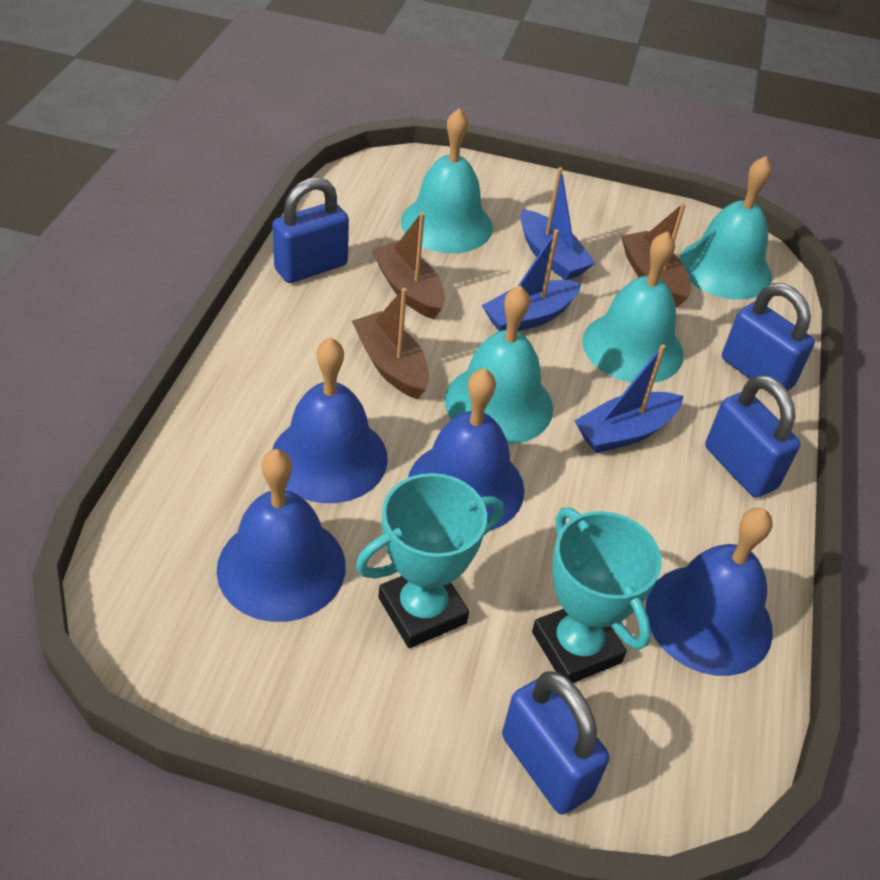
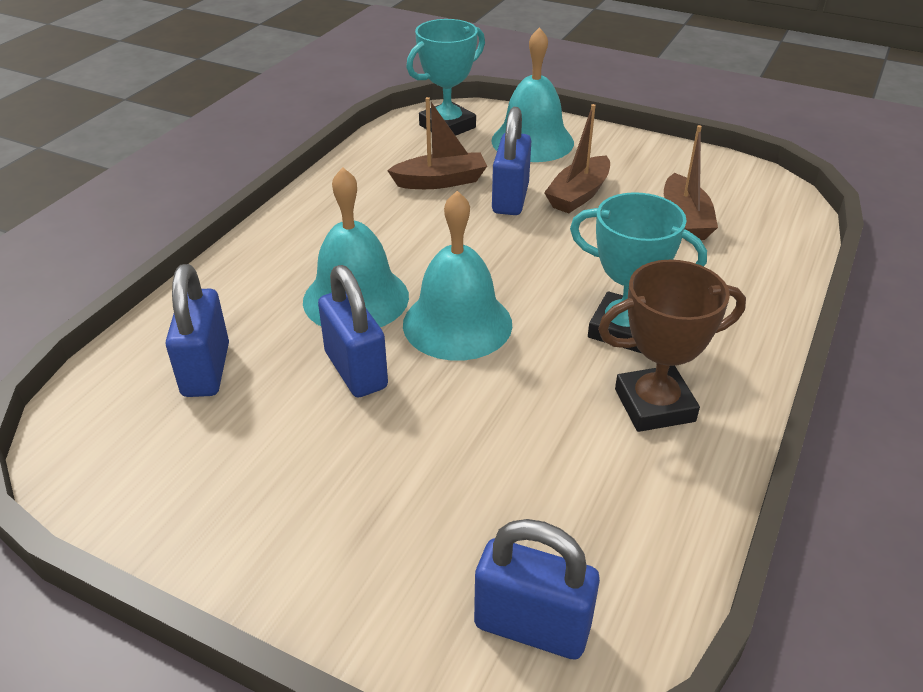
blue bell: [217,449,346,622] [272,337,388,503] [408,368,525,531] [646,508,773,676] = 4 -> none = 0
blue boat: [482,229,581,331] [520,167,595,280] [574,344,683,453] = 3 -> none = 0
brown trophy: none = 0 -> [598,260,746,432] = 1
turquoise bell: [401,108,493,253] [445,285,553,444] [582,231,684,383] [679,156,772,300] = 4 -> [303,167,409,327] [403,191,512,361] [492,27,574,162] = 3

